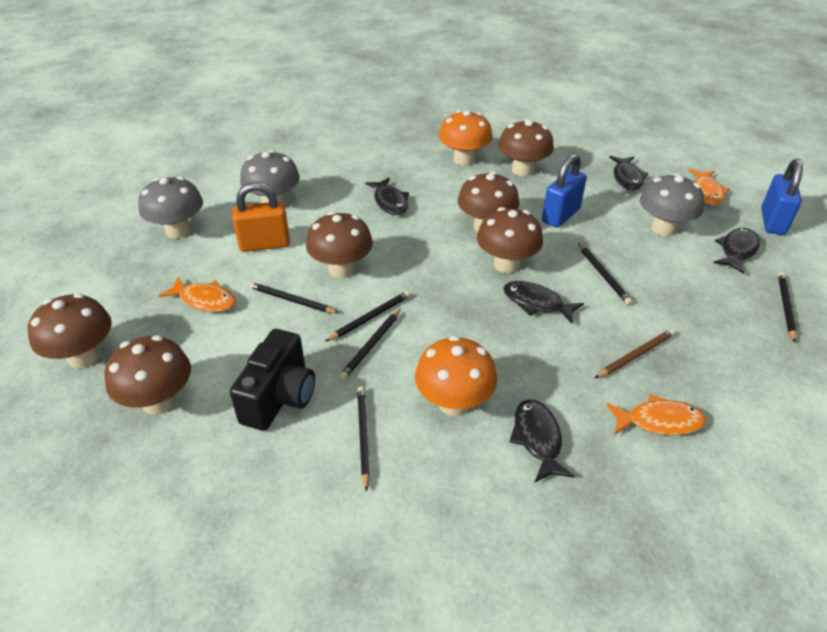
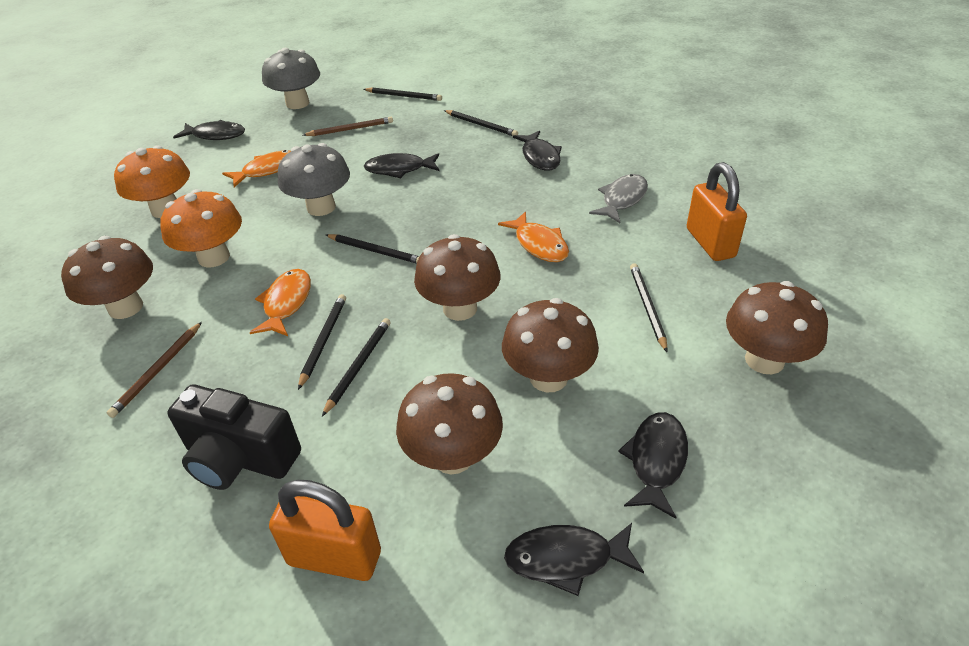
blue padlock: [542,153,587,228] [761,159,803,235] = 2 -> none = 0
brown mushroom: [28,293,112,369] [104,335,191,415] [306,211,373,278] [458,171,519,232] [477,207,543,273] [498,119,554,176] = 6 -> [61,236,153,319] [396,373,503,474] [414,234,501,321] [502,298,599,392] [726,281,828,374] = 5
brown pencil: [595,329,675,378] = 1 -> [107,322,202,418] [303,117,393,136] = 2
grey fish: none = 0 -> [589,174,648,223] = 1
grey mushroom: [138,176,203,239] [240,150,300,205] [640,173,704,236] = 3 -> [262,48,320,109] [278,143,350,216] = 2
orange padlock: [232,182,290,252] = 1 -> [269,480,381,581] [687,162,747,261] = 2

